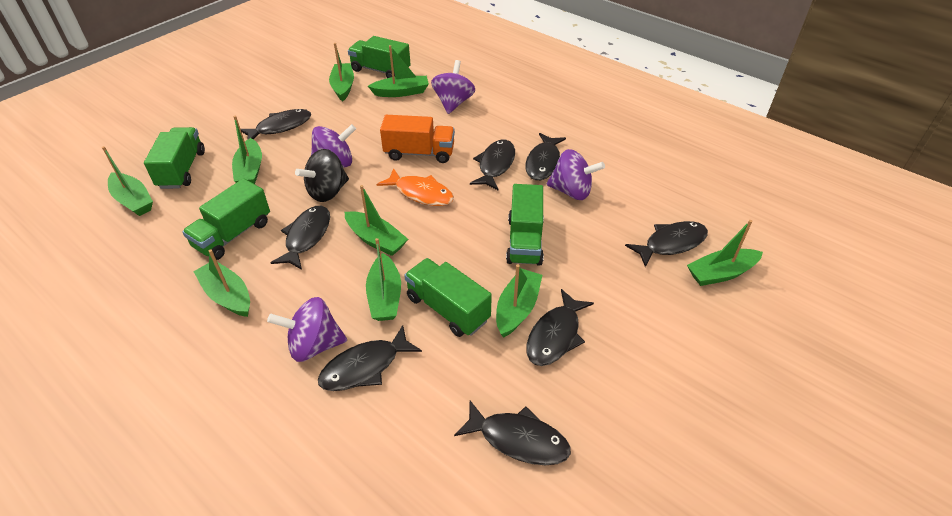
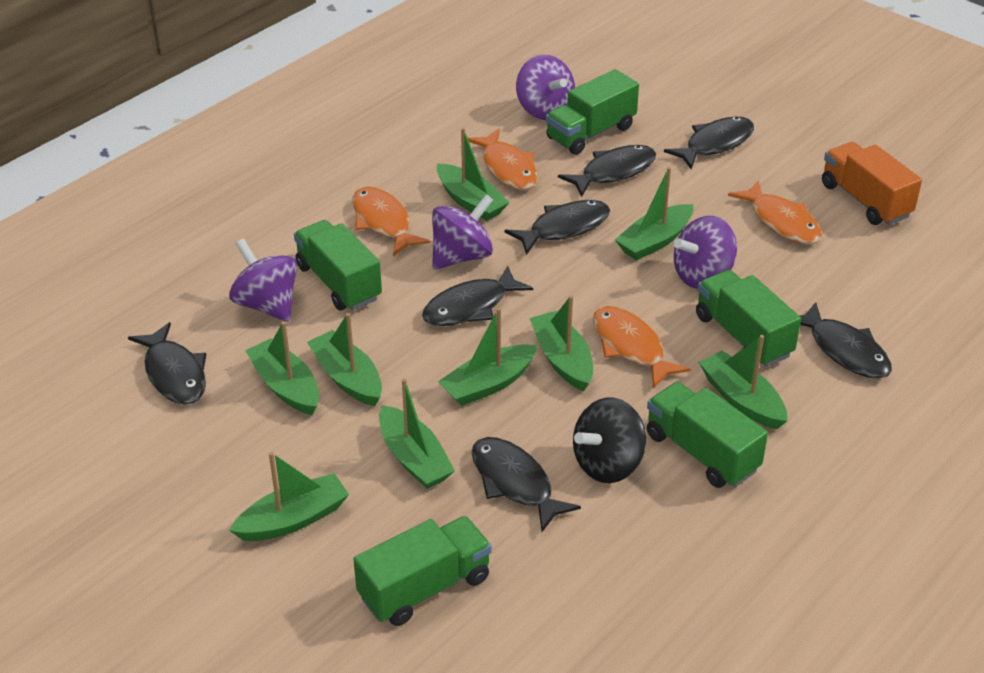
black fish: [241,109,311,139] [270,206,330,270] [318,325,422,391] [454,401,571,465] [470,140,515,190] [525,133,566,180] [526,289,594,366] [625,221,708,267] = 8 -> [128,322,206,405] [422,266,533,326] [472,437,581,532] [504,200,610,255] [558,145,656,197] [664,116,754,169] [799,302,892,379] = 7
orange fish: [376,168,454,206] = 1 -> [352,187,430,256] [468,129,538,190] [593,306,690,389] [728,180,822,244] = 4

